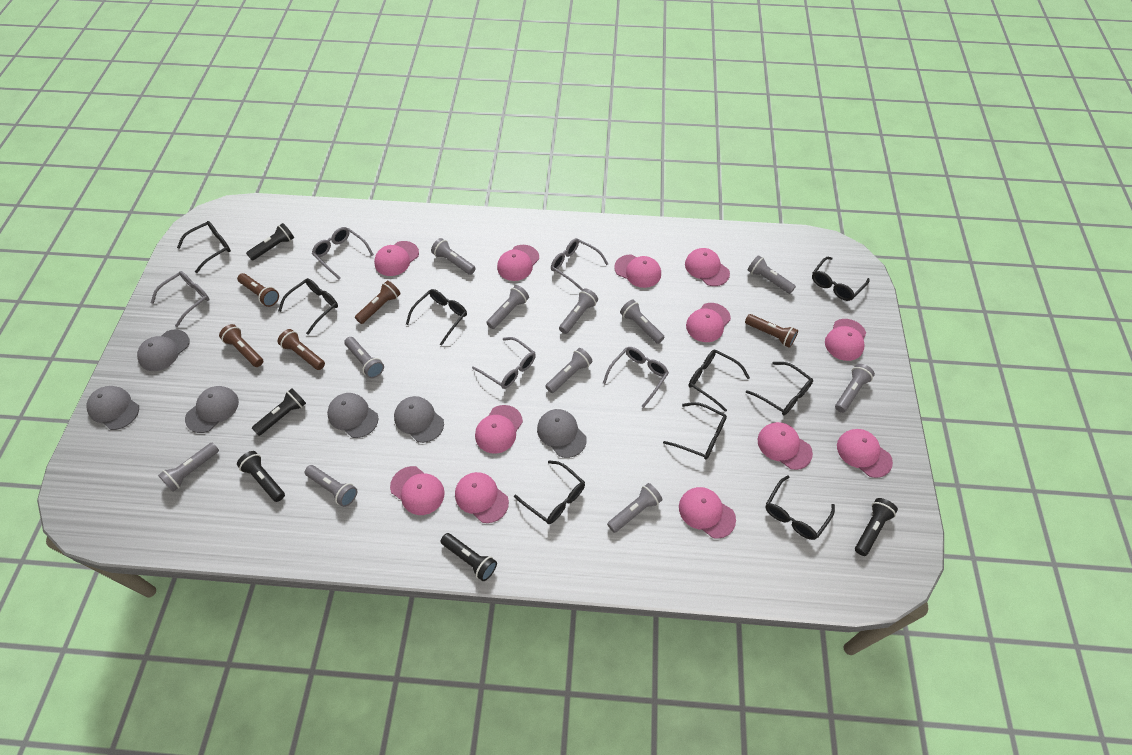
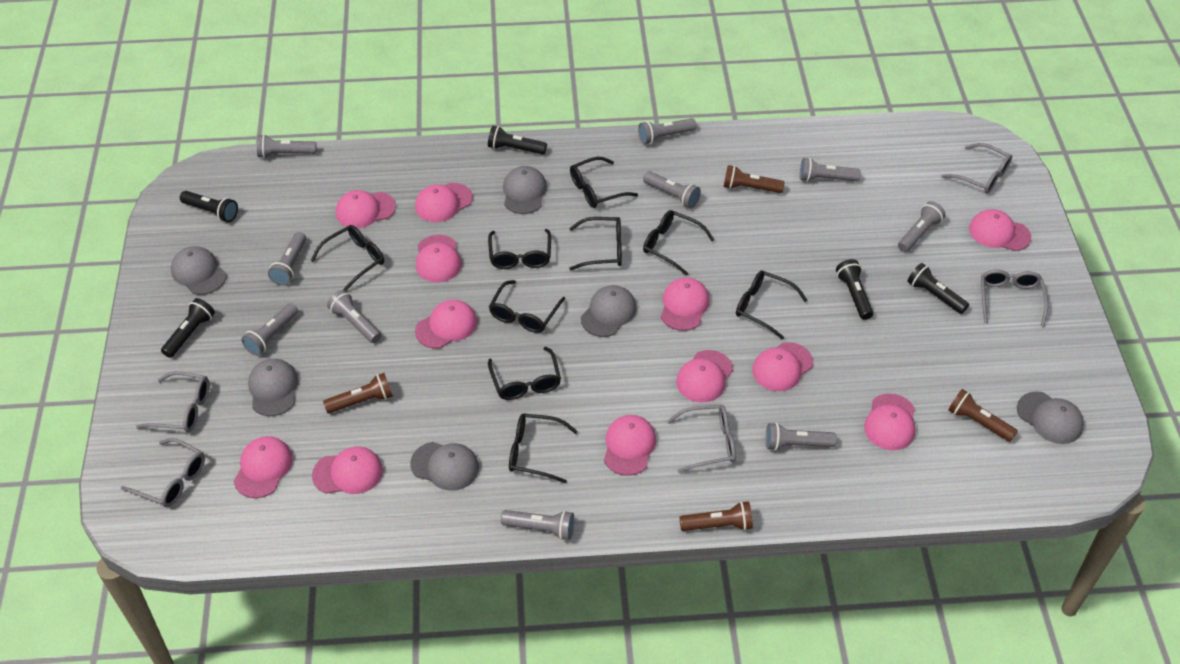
brown flashlight: [219,324,263,367] [237,273,279,307] [277,329,325,370] [355,281,400,324] [745,314,798,348] = 5 -> [323,373,393,413] [679,501,753,531] [724,165,785,193] [948,389,1018,442] = 4
grey flashlight: [158,443,219,492] [305,465,357,507] [344,337,384,378] [431,238,476,275] [486,285,529,329] [545,348,592,393] [559,288,598,334] [607,483,662,533] [620,299,665,344] [748,255,796,294] [835,364,875,413] = 11 -> [241,303,298,356] [257,134,317,158] [268,232,306,285] [327,290,381,343] [501,510,574,540] [638,118,696,144] [643,171,701,208] [766,423,837,451] [800,158,861,182] [898,201,945,252] = 10

